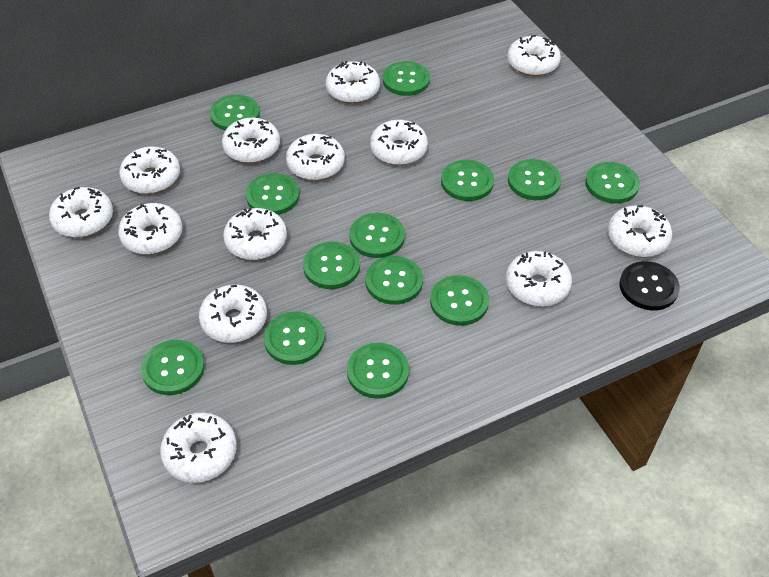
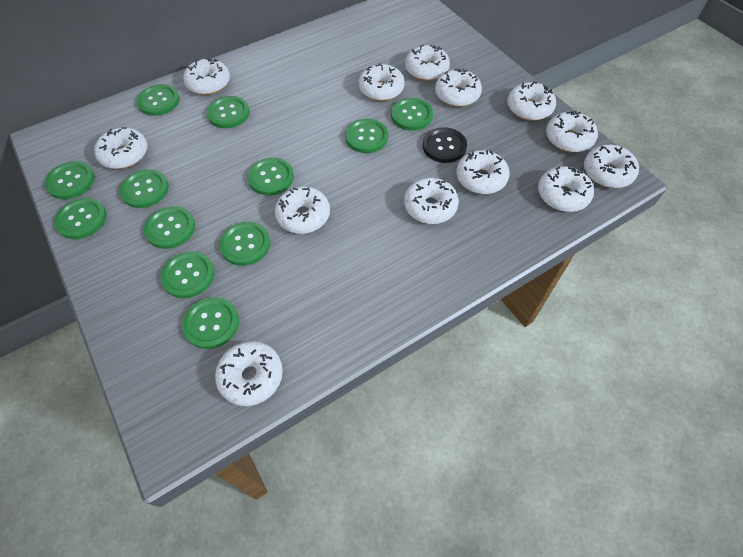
green button: [141,340,205,395] [210,95,260,131] [246,173,300,215] [264,312,325,365] [303,242,360,289] [347,343,409,399] [349,213,405,258] [365,256,423,305] [383,61,430,96] [430,275,489,326] [441,160,494,201] [508,159,561,200] [585,162,640,203] = 13 -> [45,161,95,199] [54,198,107,239] [119,169,169,208] [136,84,180,116] [144,206,195,249] [160,251,215,298] [182,297,239,349] [206,96,250,128] [219,221,270,266] [247,157,294,195] [345,119,388,153] [391,98,433,131] = 12

